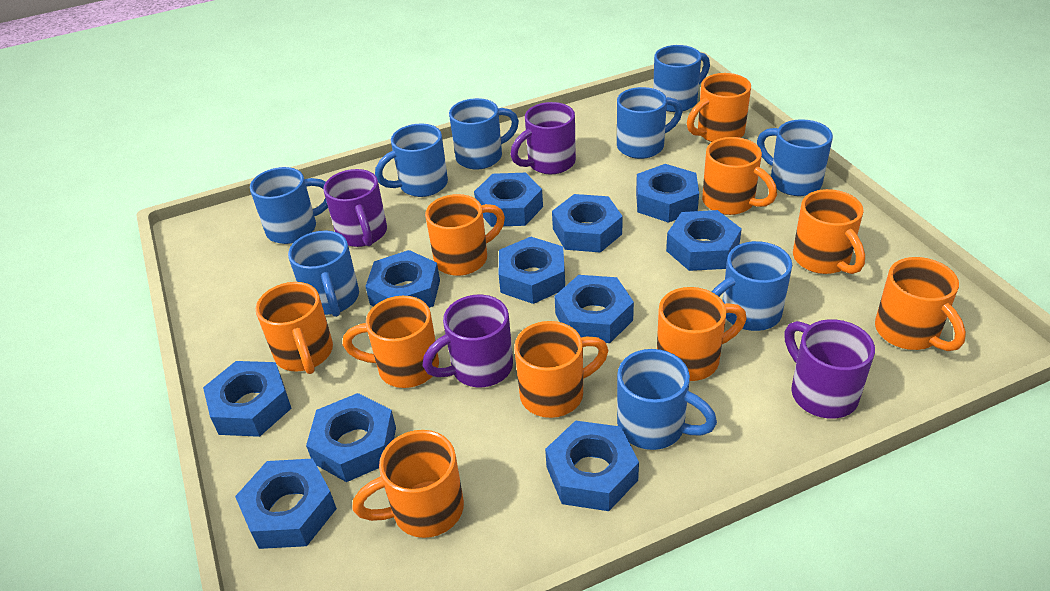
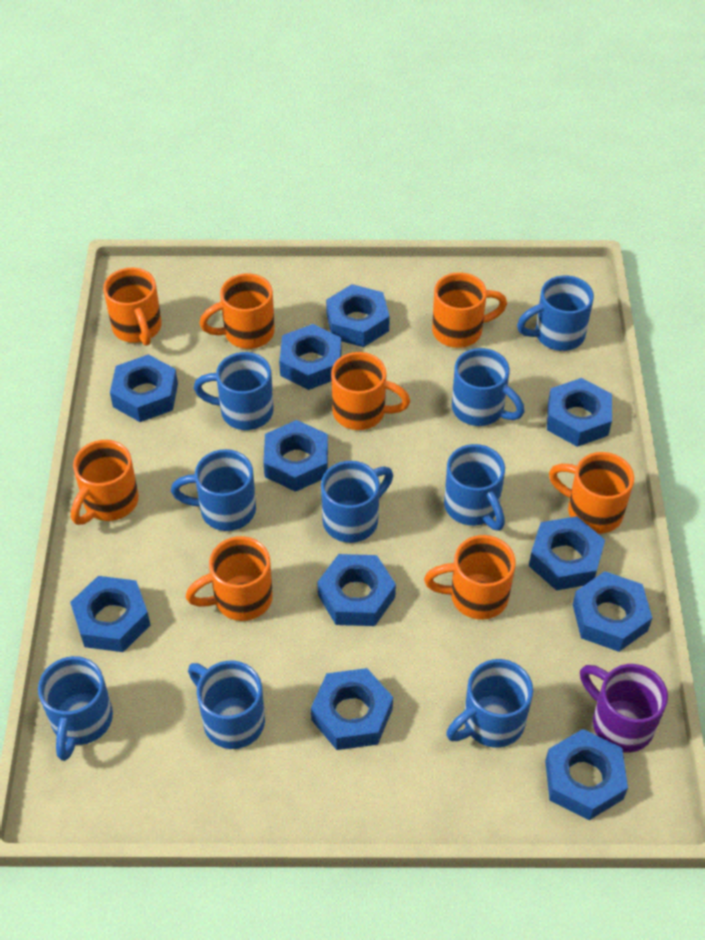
orange mug: [256,282,333,374] [343,296,439,388] [352,430,464,538] [425,194,505,276] [514,321,608,418] [657,287,747,381] [687,73,751,142] [702,137,777,215] [793,189,865,274] [875,257,966,351] = 10 -> [71,440,139,525] [103,268,162,346] [186,536,273,621] [199,274,275,349] [331,352,410,430] [424,535,516,620] [432,272,507,348] [549,452,634,534] = 8
purple mug: [323,169,387,247] [422,295,513,387] [511,102,576,174] [784,319,875,419] = 4 -> [580,664,668,752] = 1

